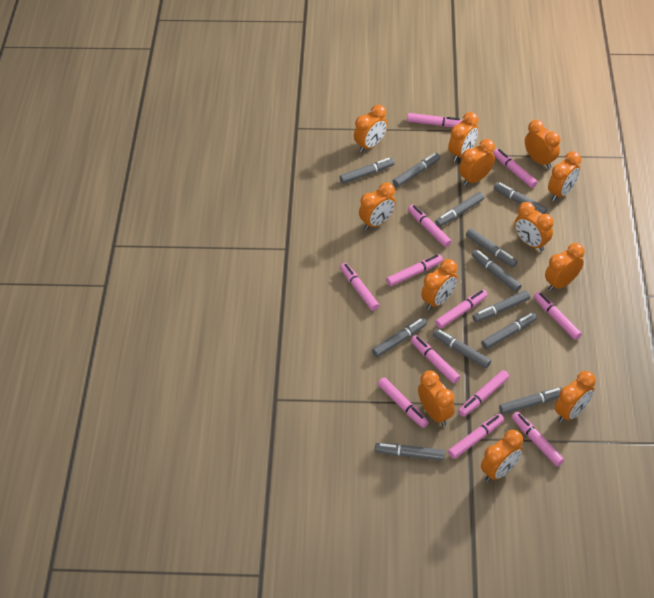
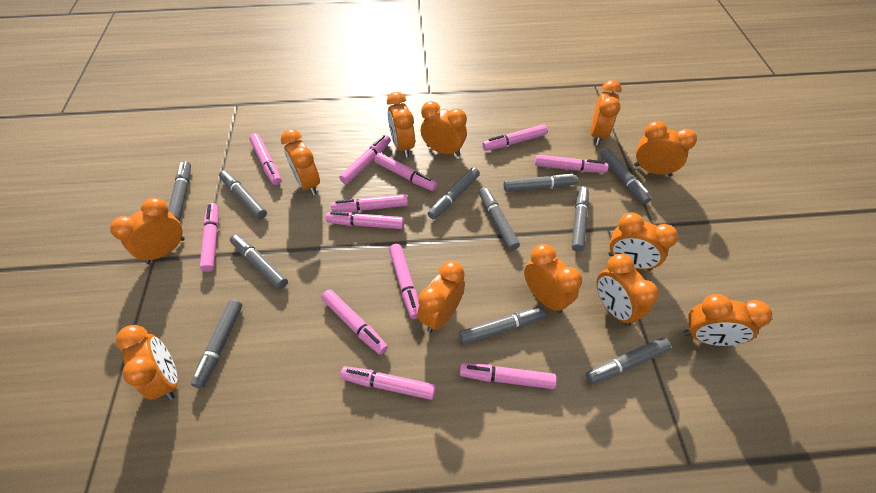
grey marker: [340,158,394,184] [372,318,427,357] [375,443,445,461] [393,153,440,187] [433,329,491,368] [435,192,484,227] [466,228,518,267] [472,250,522,292] [472,290,530,322] [481,312,537,349] [494,182,548,214] [499,387,562,415] = 12 -> [168,161,191,221] [191,300,242,388] [219,170,267,219] [230,234,288,289] [427,167,480,219] [459,307,545,345] [479,187,520,251] [504,174,578,192] [572,186,589,252] [586,337,671,384] [600,148,652,204] = 11

